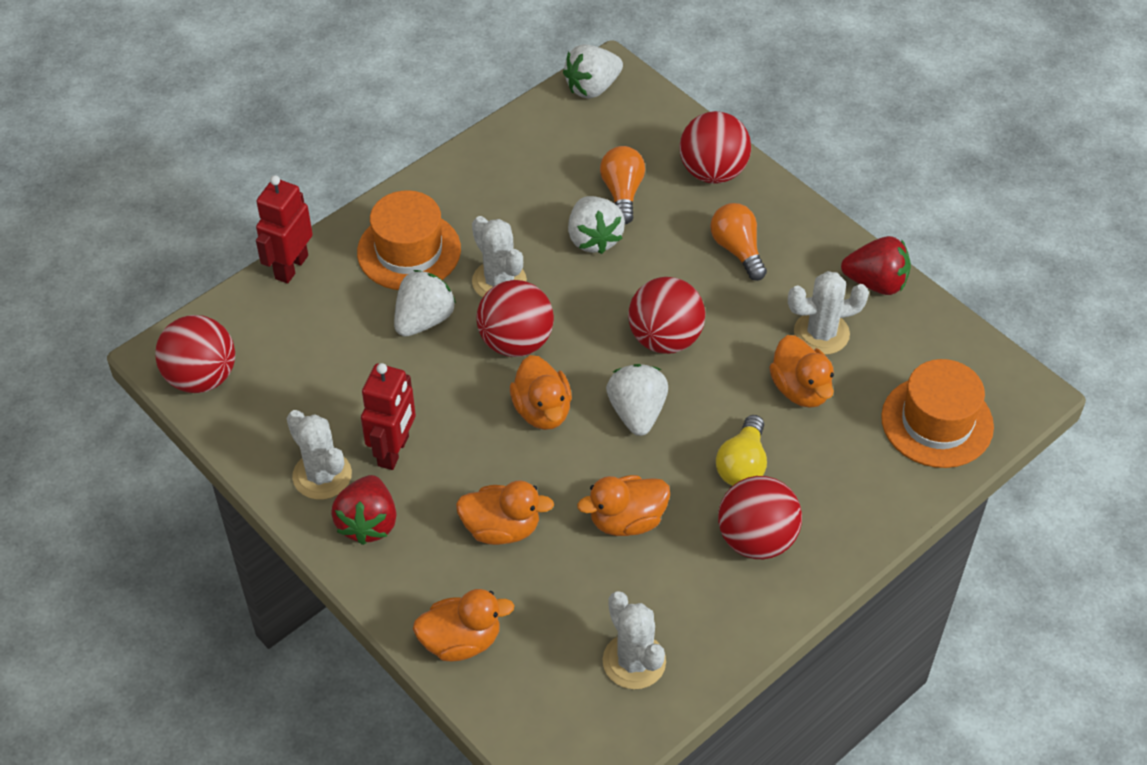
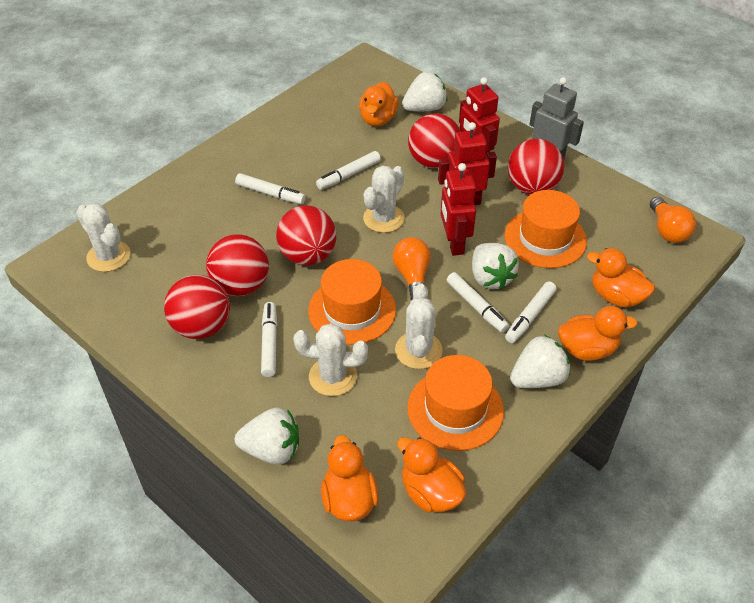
grey robot: none = 0 -> [529,77,584,159] = 1
orange hat: [357,190,461,290] [881,359,994,468] = 2 -> [308,259,396,345] [407,355,504,451] [504,190,587,268] = 3
red robot: [256,175,313,284] [361,363,416,470] = 2 -> [438,122,497,205] [441,163,476,256] [459,77,500,154] = 3
red strawberry: [331,475,397,545] [841,236,911,295] = 2 -> none = 0
white marker: none = 0 -> [235,173,306,204] [261,302,277,377] [316,151,381,190] [447,272,509,333] [505,281,557,343] = 5
yellow light bulb: [716,415,767,486] = 1 -> none = 0

